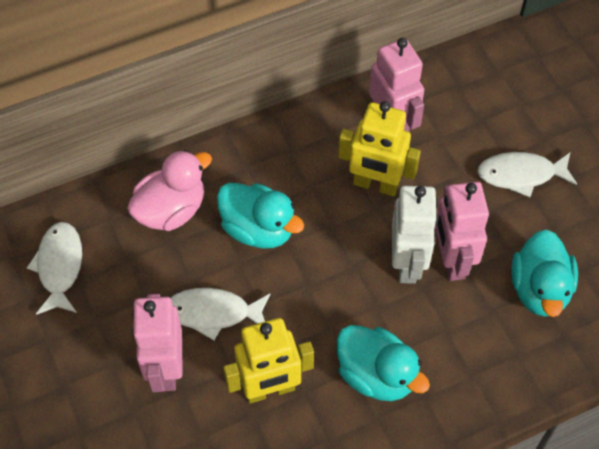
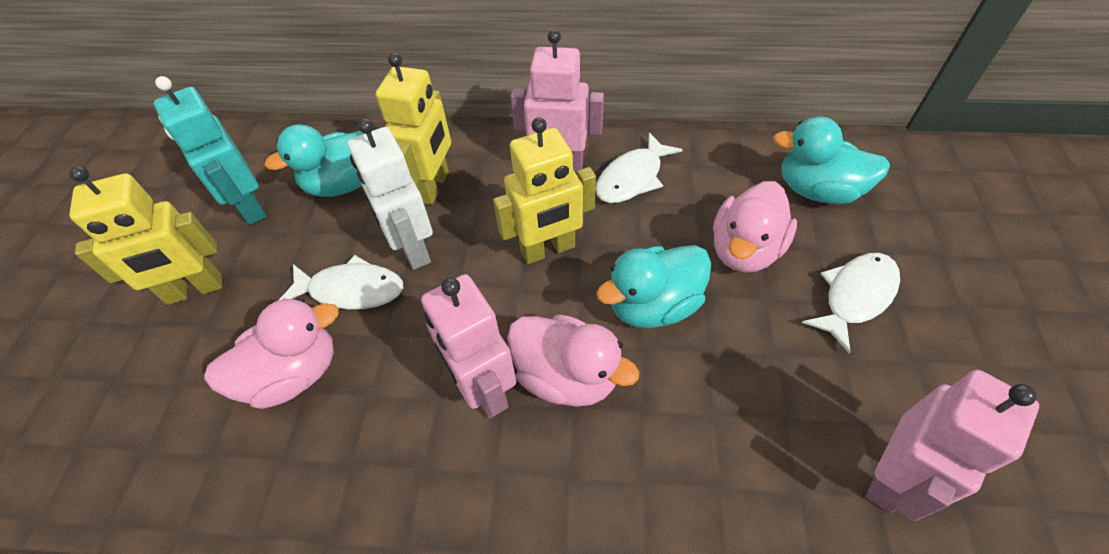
pink duck: [127,150,212,231] = 1 -> [204,298,339,409] [507,314,639,407] [713,181,797,273] = 3
turquoise robot: none = 0 -> [154,76,266,225] = 1
yellow robot: [223,318,314,404] [338,101,421,196] = 2 -> [69,166,222,305] [375,53,451,205] [493,117,596,264] = 3

